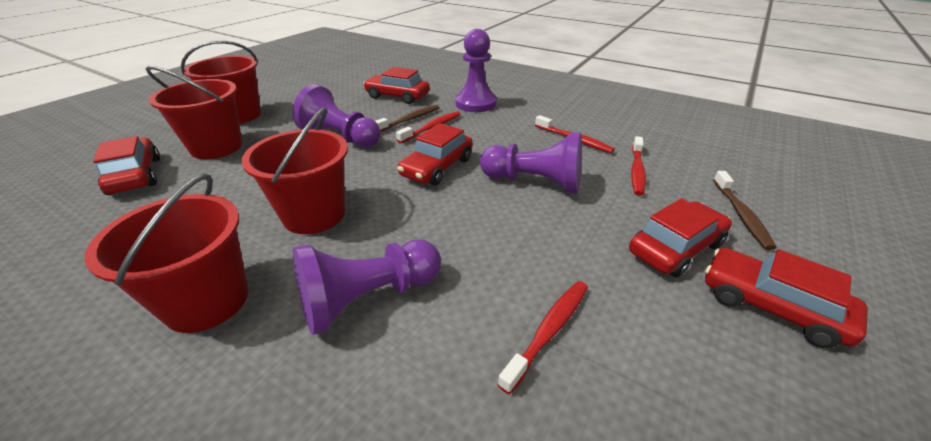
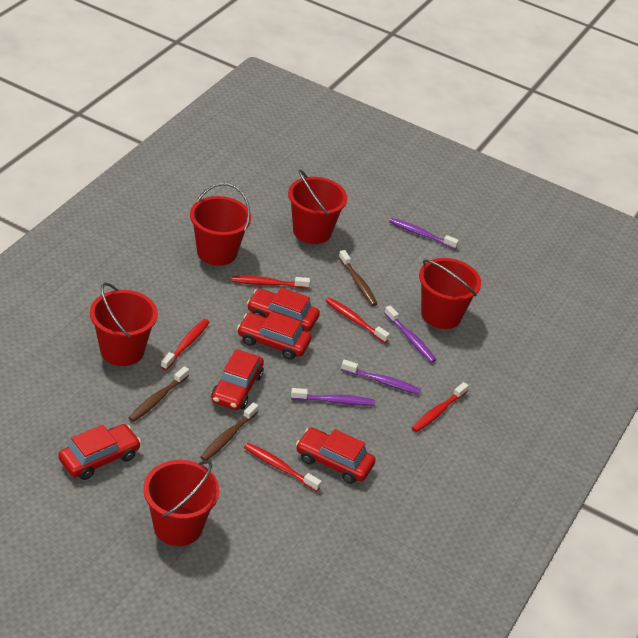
brown toothbrush: [375,105,439,132] [713,171,776,250] = 2 -> [129,366,189,422] [200,402,258,461] [339,250,378,306] = 3
purple pawn: [293,84,380,147] [293,239,441,335] [456,29,497,112] [480,132,582,194] = 4 -> none = 0
purple toothbrush: none = 0 -> [291,388,375,406] [341,359,421,395] [384,305,436,363] [389,218,459,249] = 4
red bucket: [84,174,248,333] [146,66,242,159] [181,40,261,124] [241,107,348,234] = 4 -> [90,283,158,366] [143,460,219,546] [190,183,251,266] [288,170,347,244] [419,258,481,329] = 5
red toothbrush: [396,111,461,144] [498,281,588,394] [535,115,615,153] [631,136,646,196] = 4 -> [161,319,209,370] [232,276,310,289] [244,443,322,492] [326,298,390,343] [412,382,469,432] = 5

